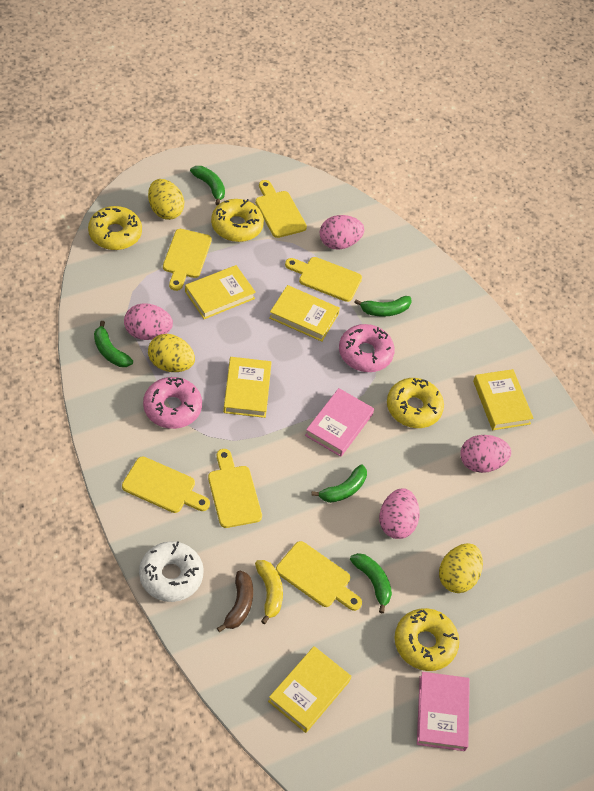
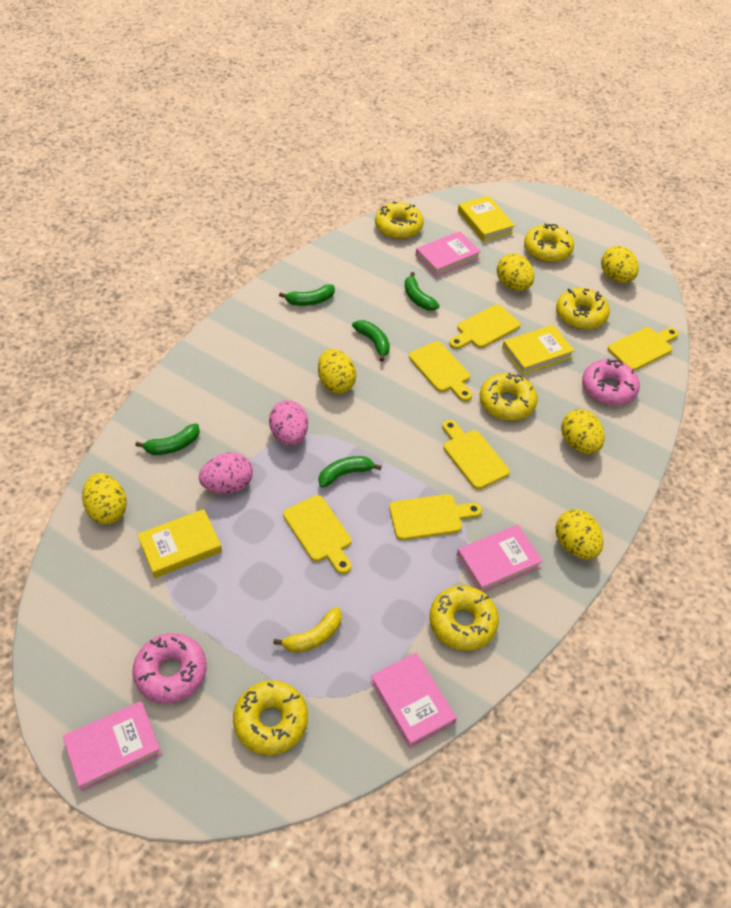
brown banana: [217,571,253,632] = 1 -> none = 0
pink book: [305,388,374,457] [417,672,470,751] = 2 -> [63,701,162,791] [371,653,457,748] [416,231,481,277] [457,525,543,592] = 4
pink egg: [124,303,173,340] [320,215,364,250] [379,488,419,539] [460,435,511,473] = 4 -> [199,453,253,494] [269,400,308,446] = 2
white donut: [139,541,204,602] = 1 -> none = 0
yellow book: [185,265,256,319] [223,357,272,418] [268,646,351,733] [269,285,340,342] [473,369,534,430] = 5 -> [137,509,222,578] [458,196,515,242] [502,325,575,375] = 3
yellow donut: [88,206,142,250] [211,199,264,242] [387,378,444,428] [394,608,459,671] = 4 -> [233,681,308,755] [375,201,424,239] [429,585,499,651] [480,373,538,421] [524,223,574,262] [556,288,610,330] = 6
yellow egg: [148,179,184,220] [148,334,195,372] [439,543,483,593] = 3 -> [82,473,127,524] [318,349,356,393] [497,253,534,291] [555,509,603,559] [561,409,605,454] [601,246,639,283] = 6

